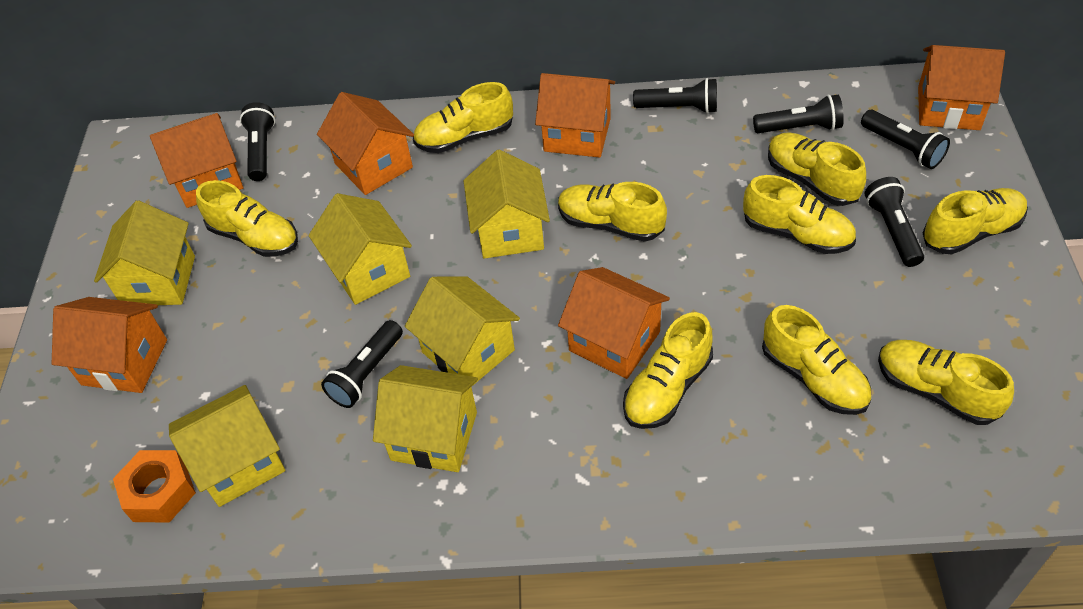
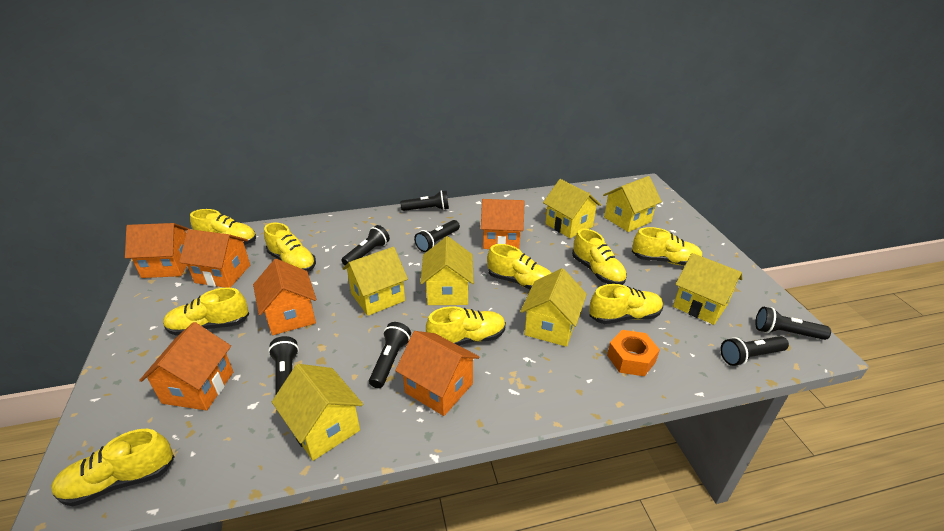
black flashlight: [240,102,275,181] [321,320,403,408] [633,78,717,114] [753,95,844,133] [861,110,950,169] [864,177,924,267] = 6 -> [268,336,299,396] [341,225,390,266] [369,322,411,388] [400,190,449,211] [414,220,460,252] [721,336,789,366] [755,307,831,340] = 7
yellow house: [94,200,195,305] [169,385,285,507] [308,193,412,305] [373,365,478,472] [405,277,520,387] [464,150,550,259] = 6 -> [272,364,363,461] [342,247,408,316] [420,236,474,305] [520,268,587,347] [543,179,601,238] [603,176,662,232] [673,253,743,325] = 7

